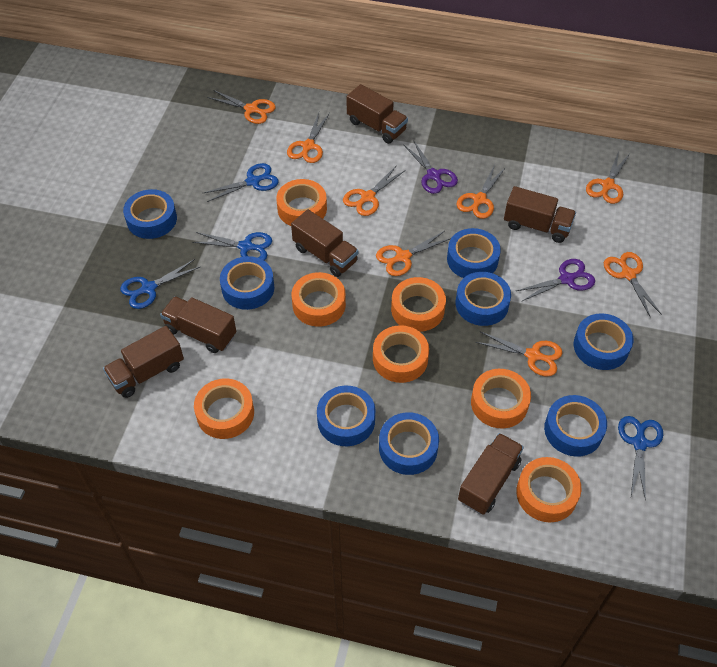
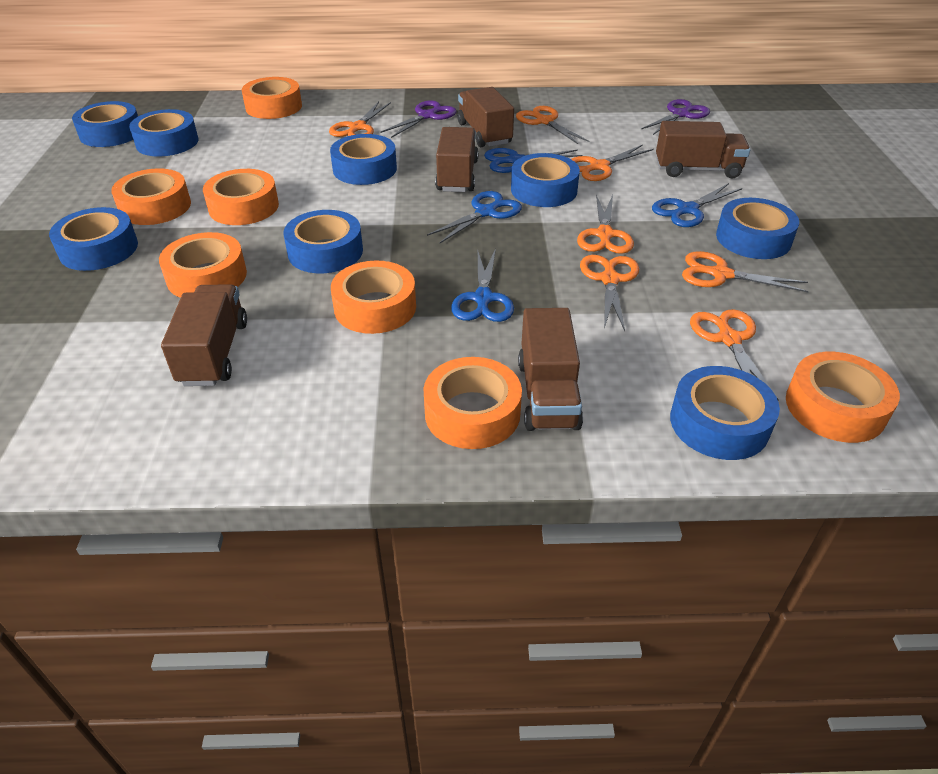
brown truck: [103,326,184,398] [160,296,236,353] [291,209,358,277] [346,84,408,144] [458,433,524,515] [504,186,576,243] = 6 -> [161,284,247,386] [435,127,478,192] [457,87,514,147] [518,308,583,431] [656,121,750,178] = 5
orange scissors: [207,90,276,124] [287,113,330,163] [343,165,406,216] [376,231,451,276] [457,165,506,219] [475,331,562,376] [586,151,630,204] [604,252,662,316] = 8 -> [329,102,391,137] [516,106,590,144] [571,145,654,181] [577,195,634,254] [580,255,639,331] [682,251,809,292] [690,309,779,401] = 7

